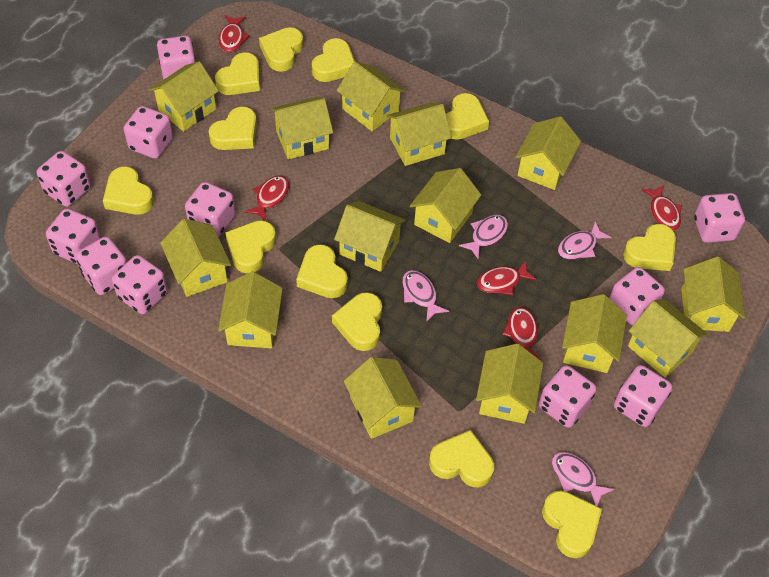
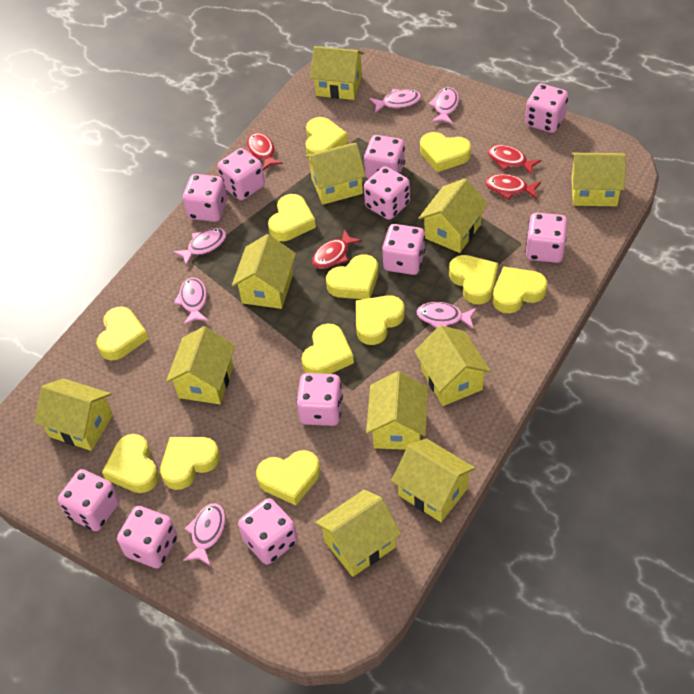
pink fish: [402,270,449,322] [459,215,508,259] [552,452,614,506] [558,221,612,260] = 4 -> [173,228,226,266] [174,278,208,325] [183,503,225,566] [370,89,421,113] [416,302,477,329] [428,87,459,124] = 6
red fish: [219,15,250,52] [245,175,289,221] [477,260,537,295] [502,307,541,360] [642,185,682,231] = 5 -> [247,133,283,170] [312,229,362,269] [485,174,541,200] [488,145,541,175] = 4
yellow house: [149,61,219,132] [160,219,231,297] [218,272,283,348] [271,97,333,159] [334,201,406,272] [337,62,406,131] [344,357,422,439] [386,102,452,166] [410,168,481,243] [476,344,543,424] [516,116,581,190] [562,294,627,373] [628,299,708,378] [681,257,745,332] = 14 -> [34,378,113,451] [166,326,235,404] [232,234,296,309] [305,143,366,205] [310,46,364,100] [315,490,402,577] [366,371,428,450] [391,438,475,522] [414,326,491,406] [418,179,488,253] [571,153,626,206] = 11

